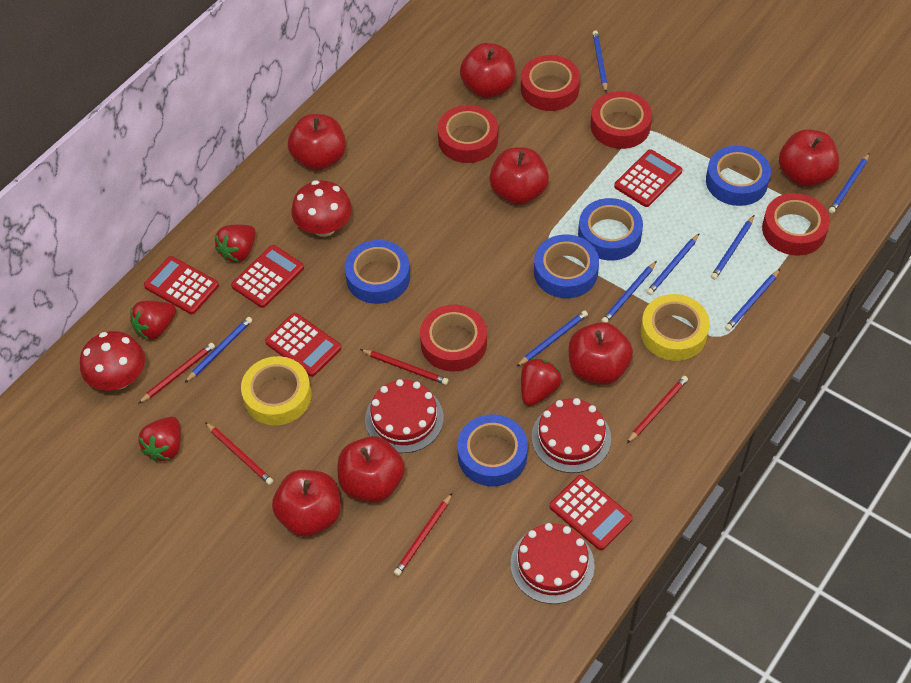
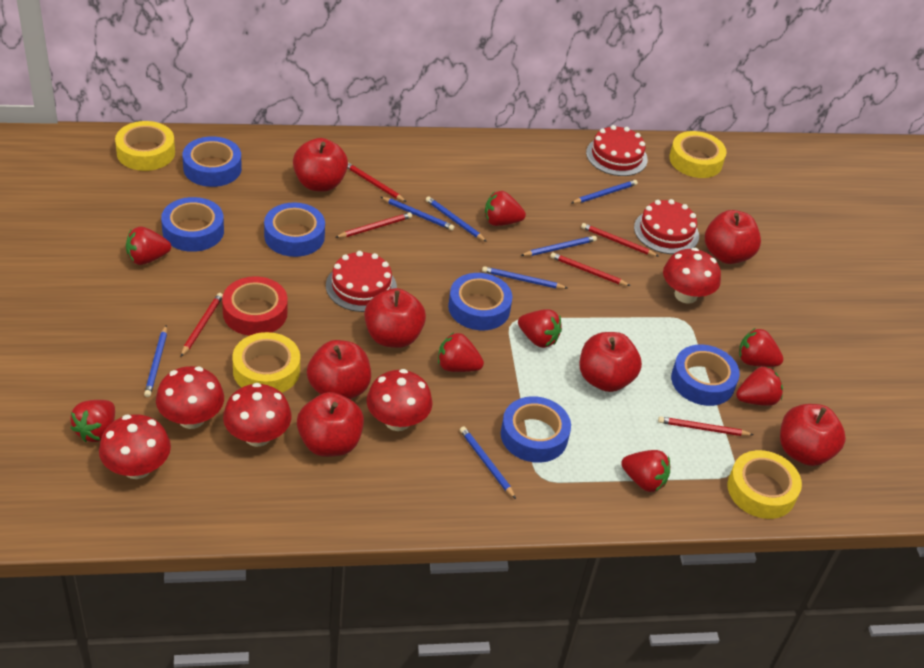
blue pencil: [185,317,252,383] [516,310,588,367] [593,31,608,92] [601,261,657,323] [646,233,700,295] [711,215,754,280] [725,269,780,331] [829,153,869,213] = 8 -> [144,325,167,397] [381,197,455,231] [426,196,487,242] [460,426,516,499] [482,266,567,289] [520,236,597,256] [571,180,638,204] = 7
blue tape: [345,240,410,304] [457,414,528,486] [534,234,599,298] [578,198,643,261] [706,146,771,206] = 5 -> [161,197,224,252] [183,136,242,187] [264,202,325,257] [448,273,513,330] [501,396,571,463] [671,345,740,406] = 6
red calculator: [144,256,219,314] [231,245,304,308] [265,313,341,377] [549,475,633,550] [614,149,682,207] = 5 -> none = 0
red mushroom: [80,331,145,391] [291,180,352,237] = 2 -> [99,414,171,479] [156,366,224,429] [223,383,292,447] [366,369,433,431] [663,248,721,304] = 5
red pencil: [138,343,215,404] [205,422,273,485] [360,349,449,385] [394,493,452,576] [627,376,688,443] = 5 -> [181,293,223,357] [335,212,412,238] [348,163,406,202] [550,252,630,286] [581,223,658,256] [658,416,754,436] = 6
red strawberry: [130,301,176,340] [138,417,181,462] [215,225,256,263] [521,358,562,406] = 4 -> [70,400,115,442] [126,227,171,265] [438,332,484,372] [485,191,526,226] [518,309,562,348] [621,450,670,492] [736,366,783,406] [739,328,783,367] = 8
red tape: [420,305,487,371] [438,105,498,163] [521,55,580,111] [591,91,652,149] [762,193,830,256] = 5 -> [222,276,288,336] = 1
yellow tape: [241,356,311,425] [641,294,710,361] = 2 -> [115,121,175,171] [232,332,300,393] [669,131,726,178] [728,450,802,519] = 4

